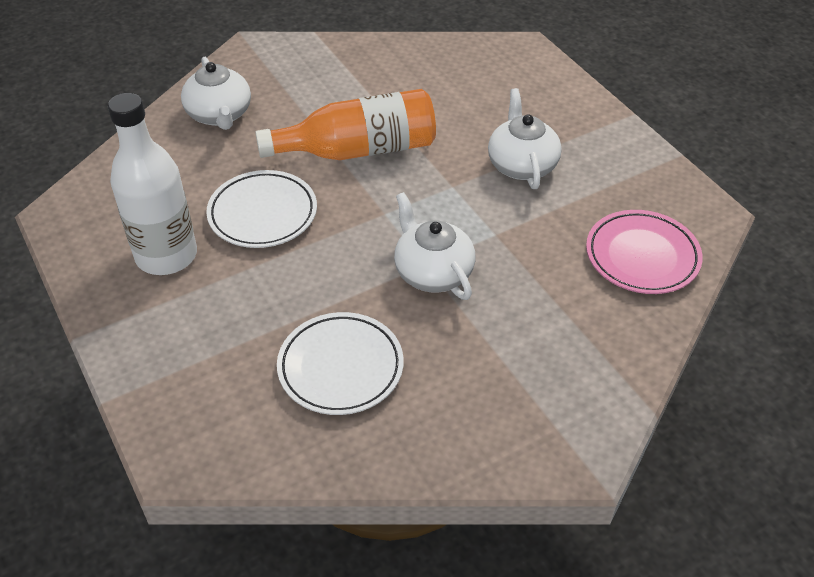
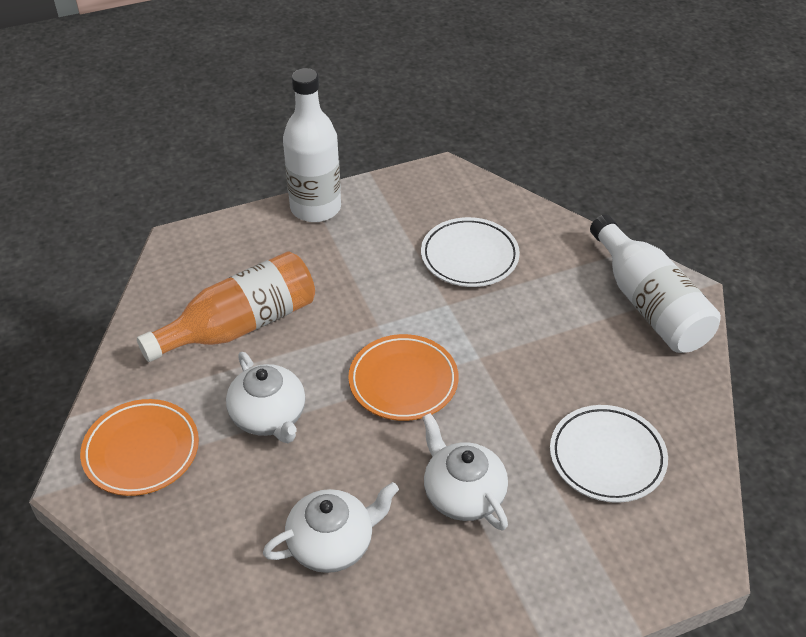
orange plate: none = 0 -> [80,399,199,496] [348,334,459,421] = 2
pink plate: [586,210,703,294] = 1 -> none = 0
white bottle: [108,93,197,275] = 1 -> [283,68,341,222] [590,215,721,353] = 2

